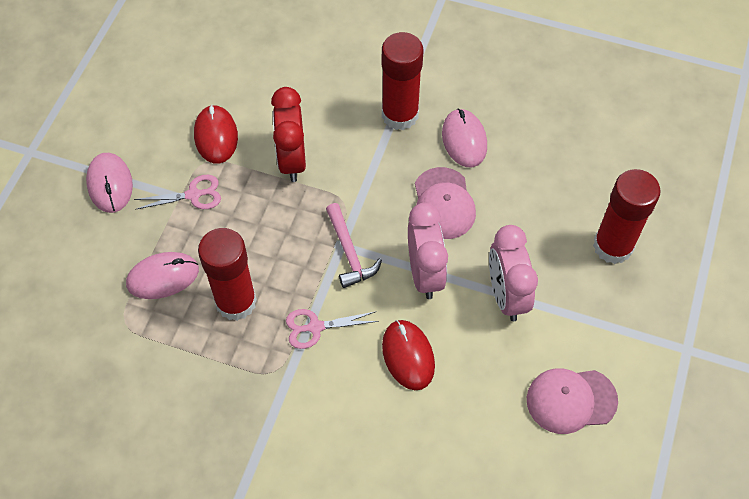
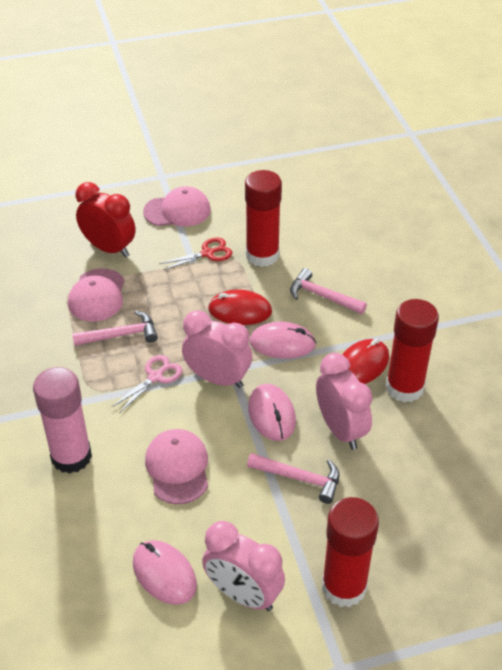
pink cap: [415,167,476,239] [527,368,618,434] = 2 -> [68,268,125,321] [143,186,211,227] [145,429,208,504] = 3
pink clock: [408,203,448,299] [489,225,538,321] = 2 -> [182,311,252,388] [202,521,285,611] [316,353,373,450] = 3
pink glue stick: none = 0 -> [33,367,92,474] = 1
pink hammer: [326,203,382,288] = 1 -> [72,311,158,346] [247,453,340,504] [290,268,367,314] = 3
pink scissors: [134,175,221,210] [286,309,378,349] = 2 -> [112,355,182,412] = 1
red scissors: none = 0 -> [159,238,232,270] = 1

